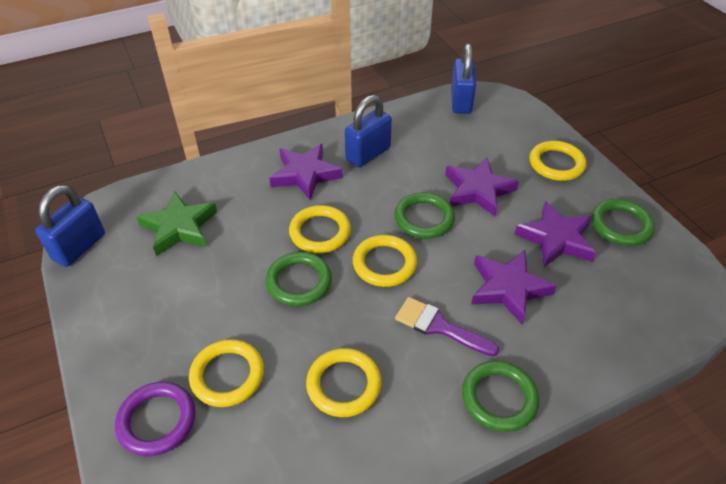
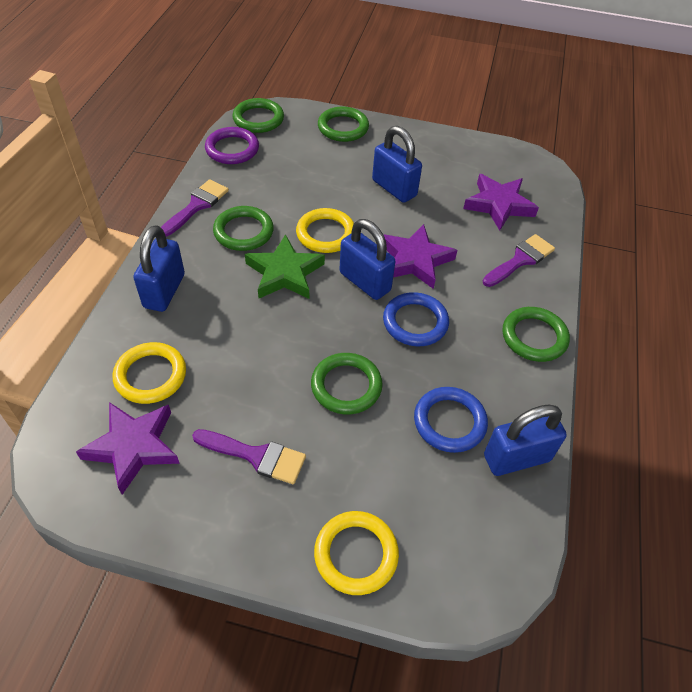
blue padlock: [35,185,105,267] [345,95,392,167] [451,43,476,114] = 3 -> [133,225,185,312] [339,219,396,300] [372,126,422,203] [484,404,567,476] = 4
blue ring: none = 0 -> [383,292,449,346] [414,387,488,453] = 2
green ring: [266,252,332,306] [394,192,455,239] [462,361,539,432] [592,199,655,246] = 4 -> [213,206,274,251] [232,98,284,133] [311,353,383,415] [318,107,369,142] [503,307,570,362] = 5
purple brush: [395,297,499,356] = 1 -> [161,179,229,237] [192,429,306,484] [483,234,555,287] = 3
purple star: [269,144,343,200] [445,158,519,216] [471,250,557,324] [515,201,596,267] = 4 -> [76,402,180,495] [384,224,457,289] [463,174,539,231] = 3
yellow ring: [189,339,264,407] [289,205,351,253] [306,348,382,417] [353,235,417,287] [530,141,586,181] = 5 -> [113,342,186,404] [296,208,354,253] [314,511,399,595] = 3

